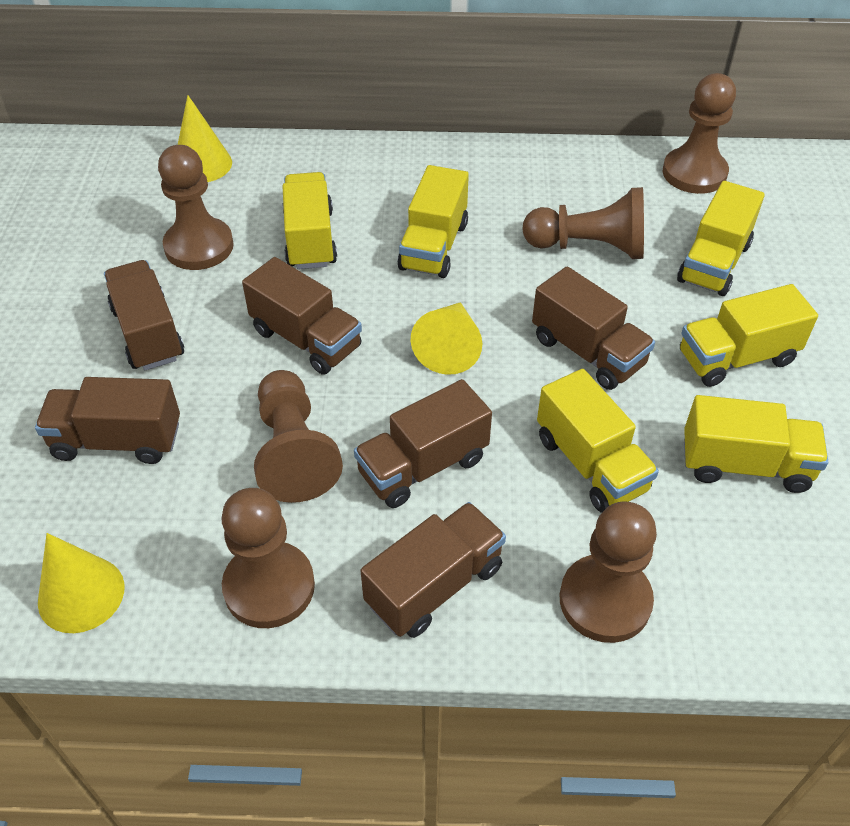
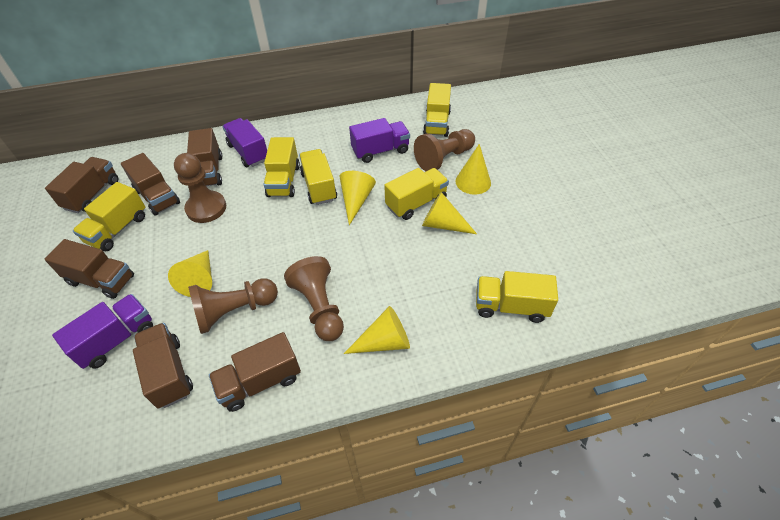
brown pawn: [158,145,234,270] [221,488,315,628] [254,370,343,503] [522,187,644,259] [560,501,657,643] [662,73,736,194] = 6 -> [174,153,226,223] [188,278,278,334] [284,256,344,341] [414,129,475,171] = 4
purple truck: none = 0 -> [52,294,153,369] [222,118,267,167] [349,118,410,163] = 3
yellow cone: [38,533,125,633] [178,95,232,182] [411,302,482,375] = 3 -> [168,250,212,297] [340,171,376,225] [344,306,410,354] [422,192,477,234] [456,144,491,195] = 5

